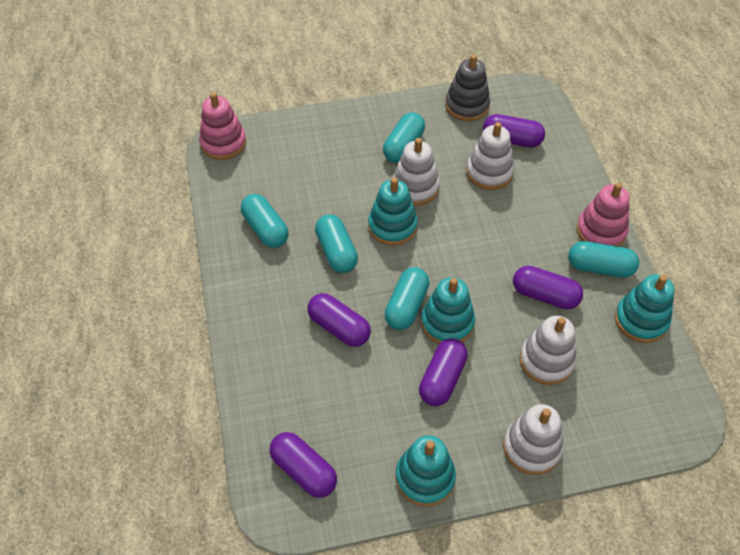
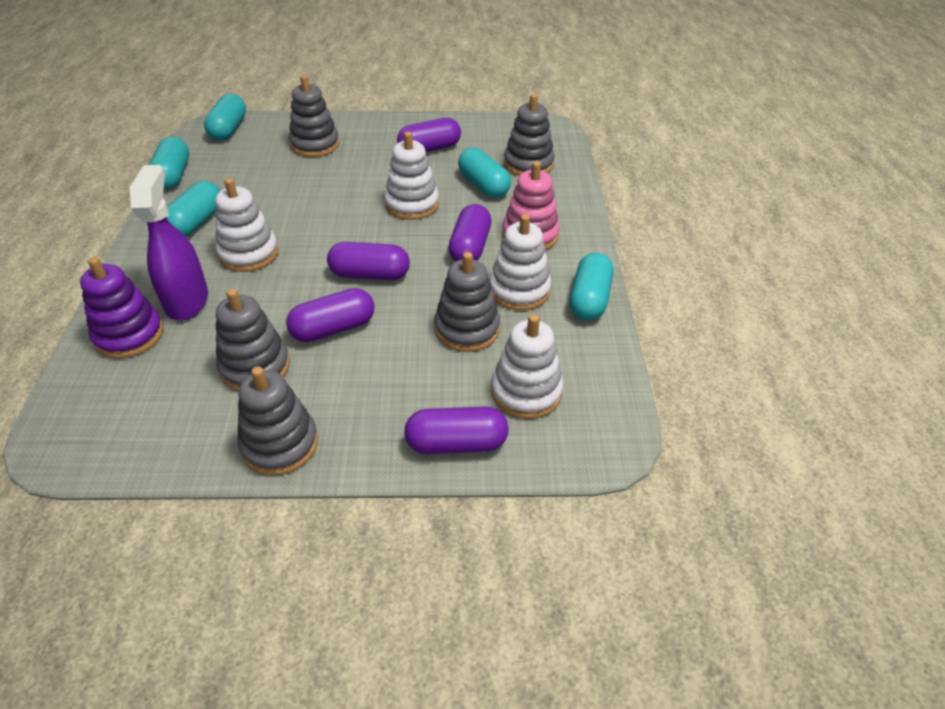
grey stacking toy: [445,54,490,121] = 1 -> [216,289,290,391] [238,367,318,476] [289,75,339,157] [434,252,500,352] [504,94,555,176] = 5
pink stacking toy: [199,92,246,160] [577,183,630,247] = 2 -> [502,161,560,250] = 1
purple spray bottle: none = 0 -> [130,165,208,321] = 1
purple stacking toy: none = 0 -> [80,257,164,359] = 1
turquoise stacking toy: [368,178,418,246] [396,435,456,507] [421,277,475,344] [615,274,674,343] = 4 -> none = 0

